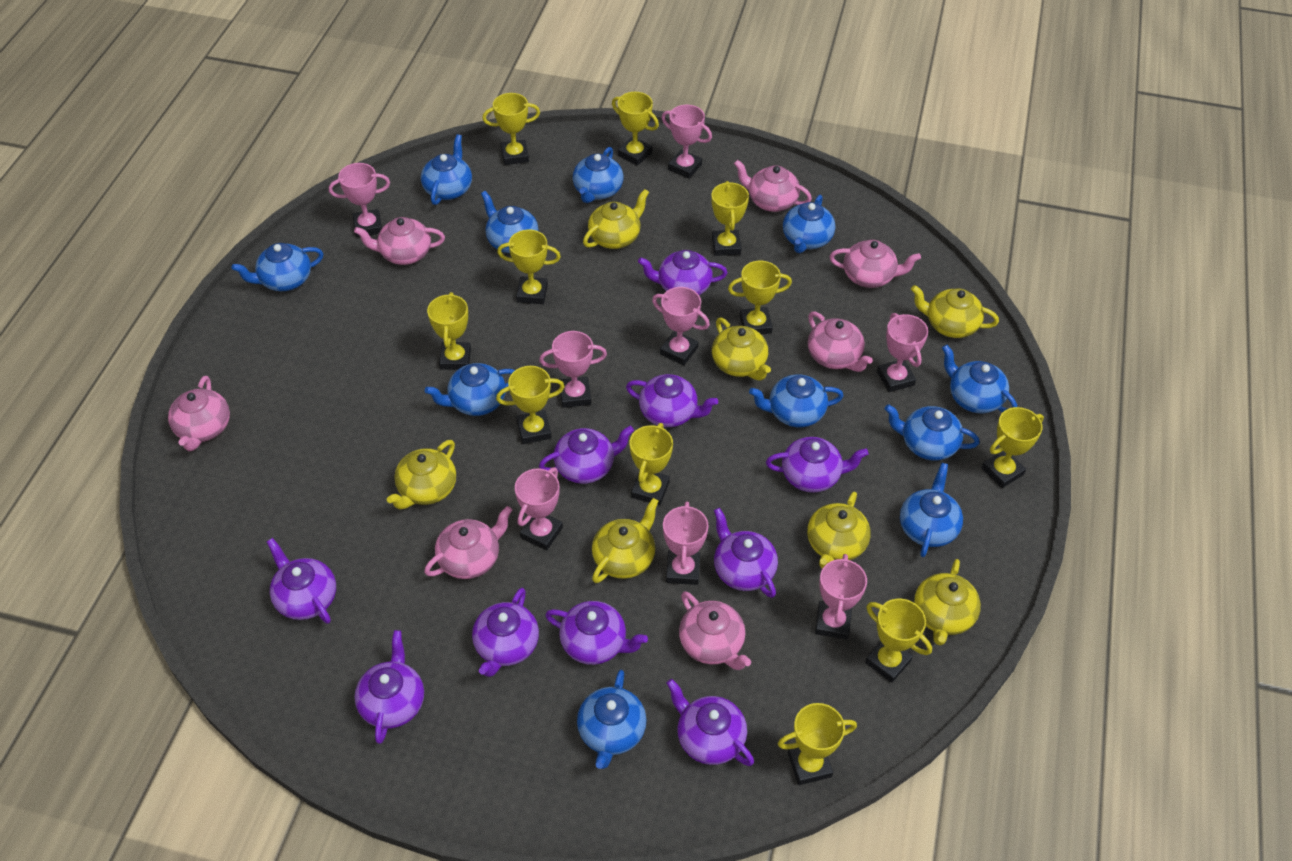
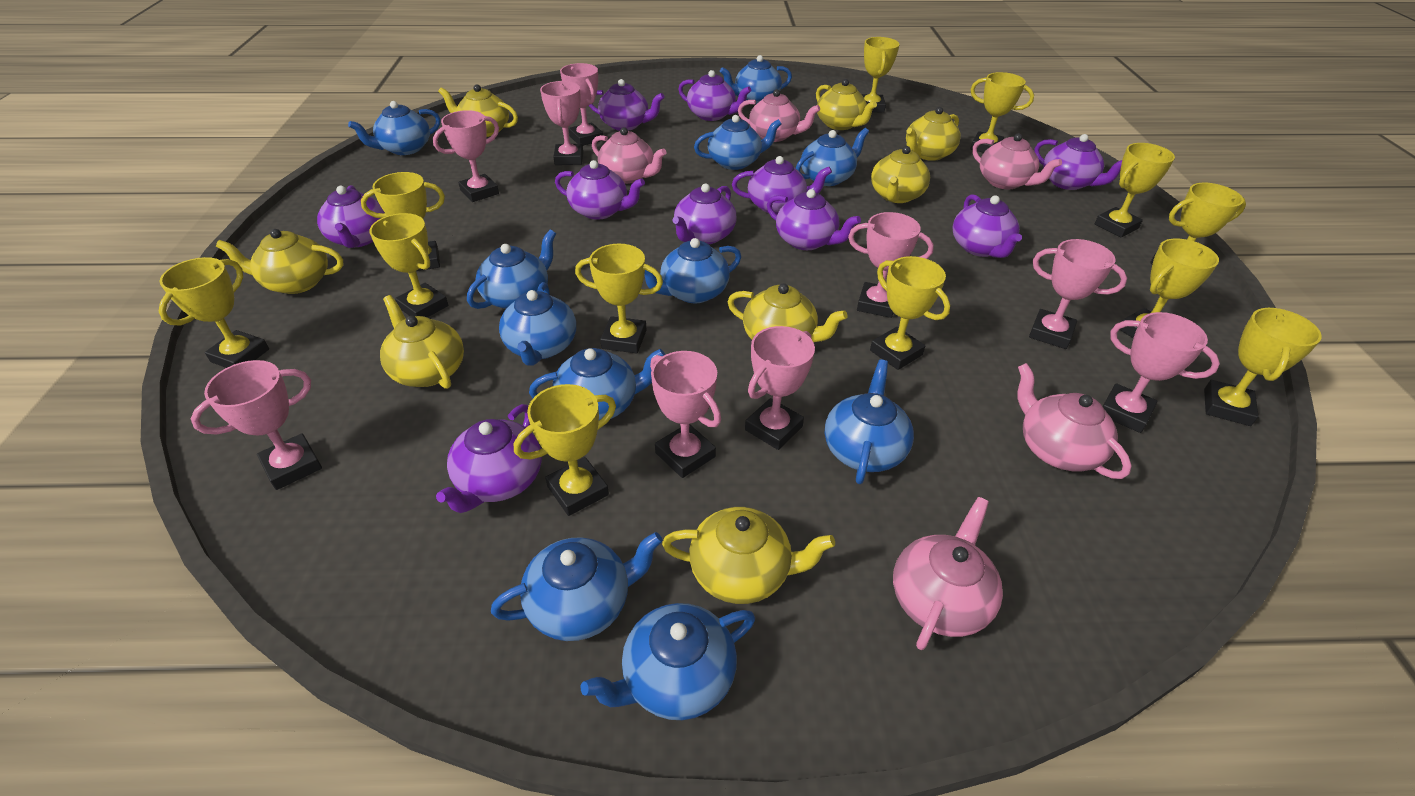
pink teapot: [168,376,230,451] [354,217,445,265] [424,506,512,579] [679,591,751,670] [734,160,812,212] [808,311,873,372] [829,240,921,288] = 7 -> [592,127,667,184] [738,89,820,142] [893,497,1003,650] [972,133,1062,189] [1017,363,1131,479] = 5
pink trophy: [329,163,390,237] [515,467,563,550] [539,331,607,408] [652,287,710,365] [661,105,712,179] [663,501,709,585] [815,554,867,639] [877,313,928,392] = 8 -> [191,360,322,490] [433,110,499,202] [540,81,583,165] [560,63,603,146] [650,351,721,478] [745,326,815,450] [848,212,934,318] [1029,239,1127,349] [1103,312,1220,433] = 9
yellow teapot: [387,440,456,510] [583,189,649,249] [592,498,659,583] [712,318,771,381] [807,491,871,569] [911,285,999,338] [914,559,981,645] = 7 -> [216,229,343,294] [380,295,464,389] [438,84,518,137] [662,507,835,604] [727,283,847,342] [816,79,877,130] [871,146,930,203] [906,107,961,161] = 8
yellow trophy: [427,292,471,370] [482,93,540,165] [496,366,565,444] [497,230,561,304] [612,92,659,166] [630,423,673,505] [712,181,749,256] [728,261,792,335] [778,703,857,785] [865,598,932,683] [982,407,1044,488] = 11 -> [158,257,269,368] [361,172,445,271] [369,213,448,317] [514,384,616,516] [575,244,663,354] [861,37,900,113] [870,256,950,370] [970,72,1034,153] [1095,143,1175,238] [1120,239,1219,338] [1150,183,1246,264] [1204,308,1322,426] = 12

